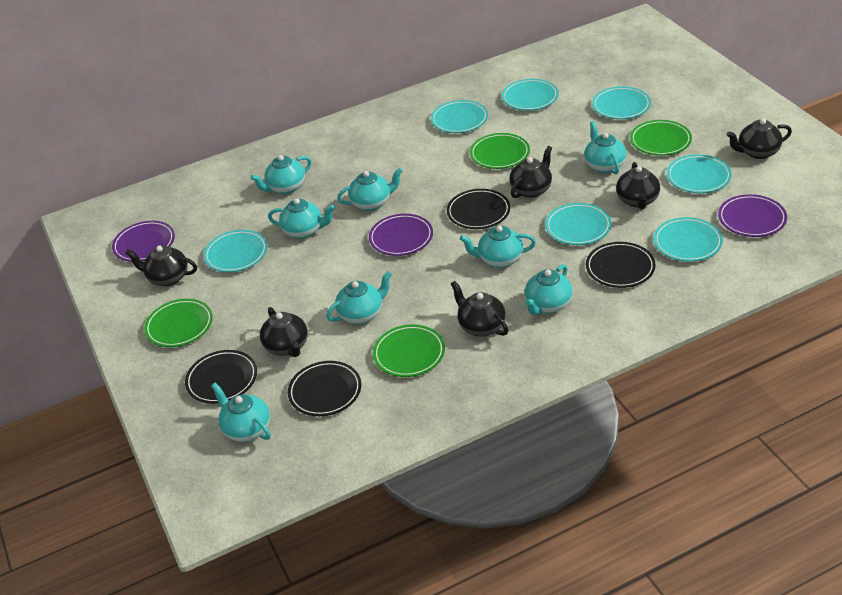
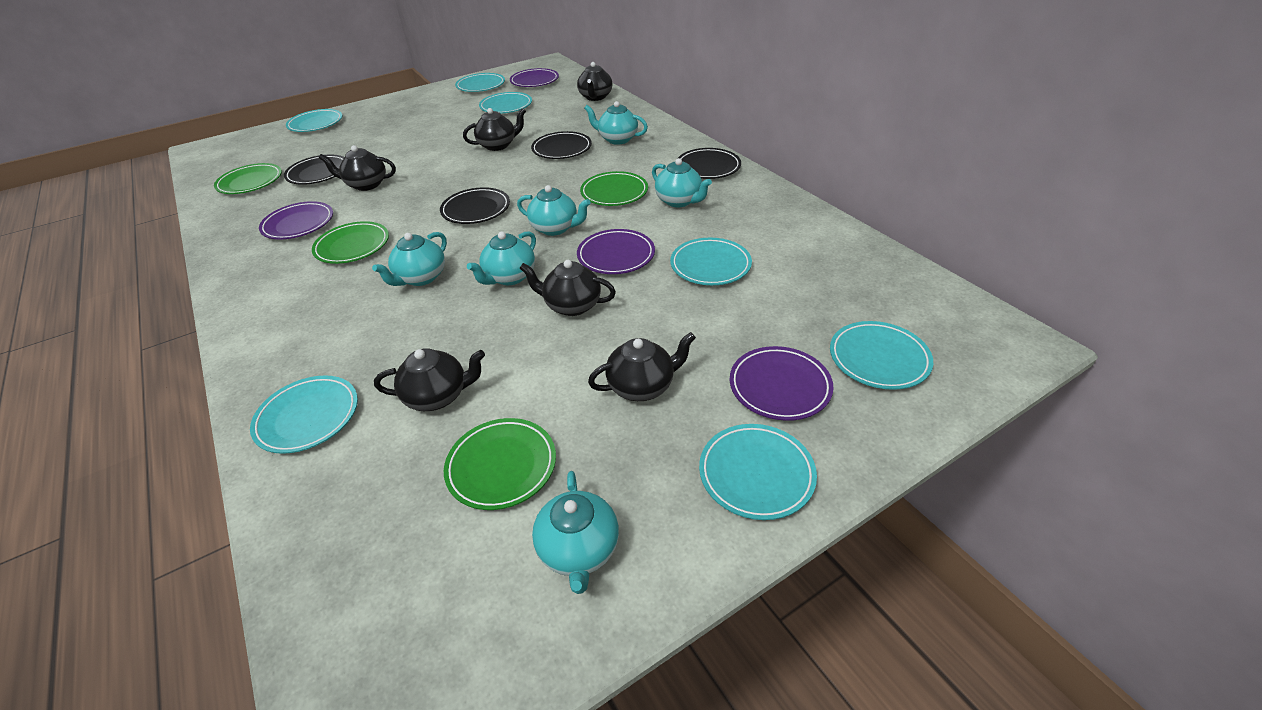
purple plate: [112,221,175,262] [369,214,433,256] [718,194,787,237] = 3 -> [259,201,333,239] [510,68,559,87] [577,229,655,274] [730,346,833,421] = 4
turquoise teapot: [211,383,271,442] [250,155,311,194] [268,198,335,239] [326,271,392,324] [337,168,403,211] [460,225,536,268] [525,264,573,315] [584,121,626,174] = 8 -> [372,232,447,286] [467,231,536,285] [517,185,591,236] [532,471,619,594] [584,101,648,145] [652,158,712,207] = 6

